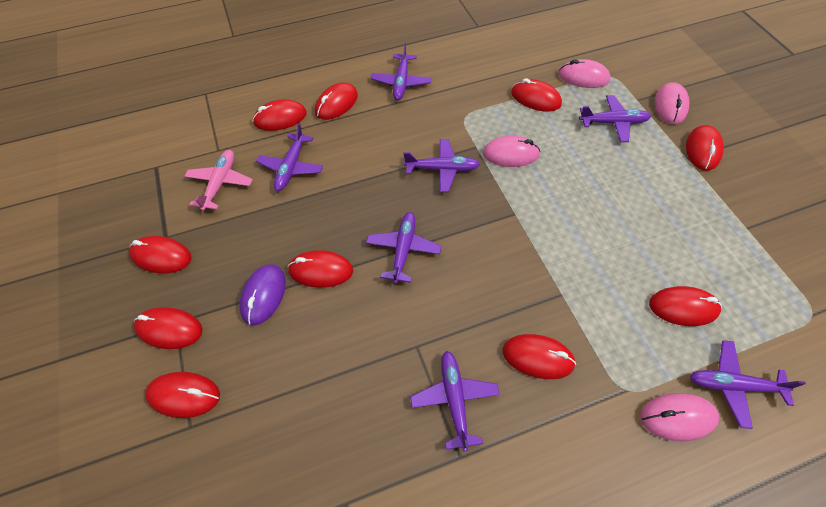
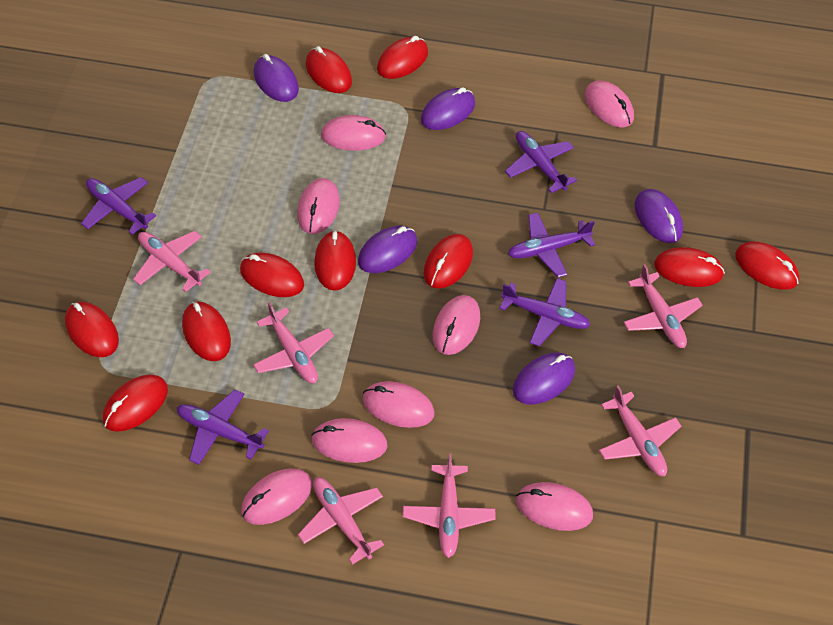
pink mouse: [483,135,540,167] [558,59,611,88] [640,393,719,441] [655,83,689,124] = 4 -> [241,469,312,525] [297,178,340,234] [311,418,387,463] [321,115,386,151] [363,381,435,428] [432,295,480,355] [516,482,593,531] [585,81,634,127] = 8
pink plane: [184,150,253,211] = 1 -> [133,231,210,292] [253,302,334,383] [298,477,384,565] [403,453,495,558] [599,386,681,476] [623,264,703,348] = 6
purple mouse: [240,264,286,326] = 1 -> [253,54,299,102] [358,226,417,273] [421,87,475,130] [513,353,575,404] [635,189,683,243] = 5
purple plane: [256,123,323,191] [366,212,441,284] [371,43,432,100] [404,139,480,192] [410,351,500,451] [579,95,651,142] [690,340,806,429] = 7 -> [81,177,156,235] [177,390,269,465] [499,278,590,346] [505,131,577,193] [508,213,595,278] = 5

